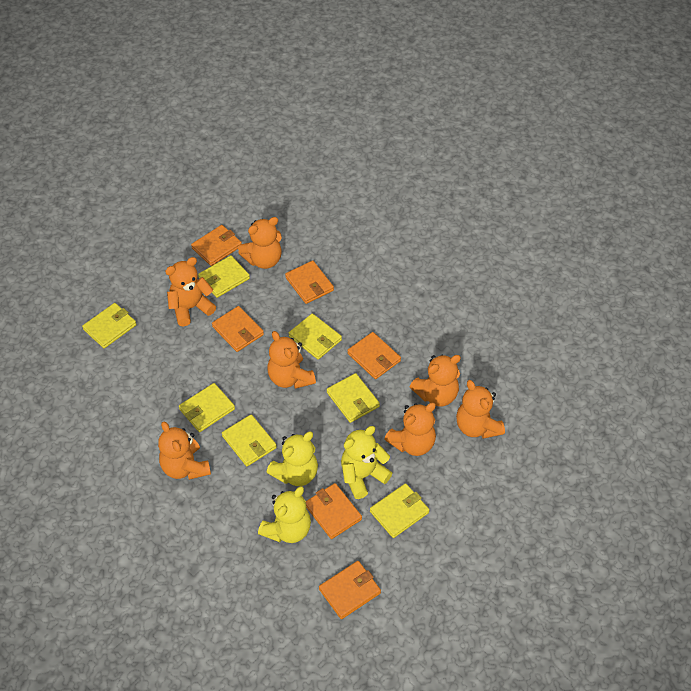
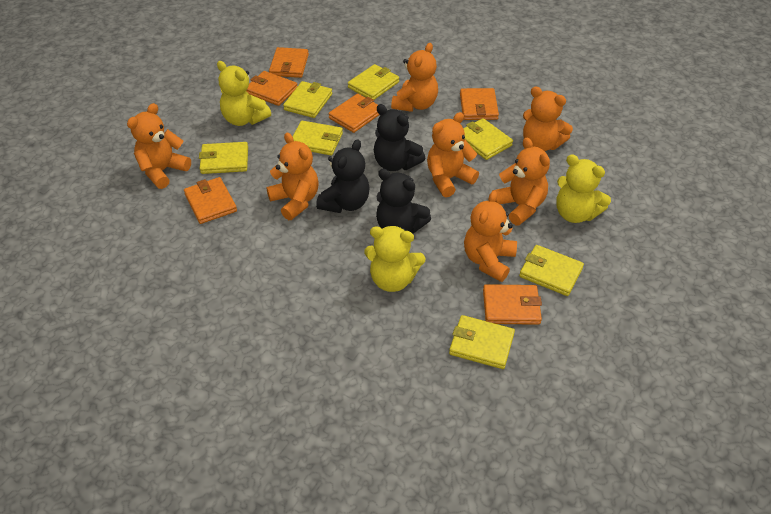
black teddy bear: none = 0 -> [316,139,370,213] [374,104,425,171] [376,169,431,234] = 3

